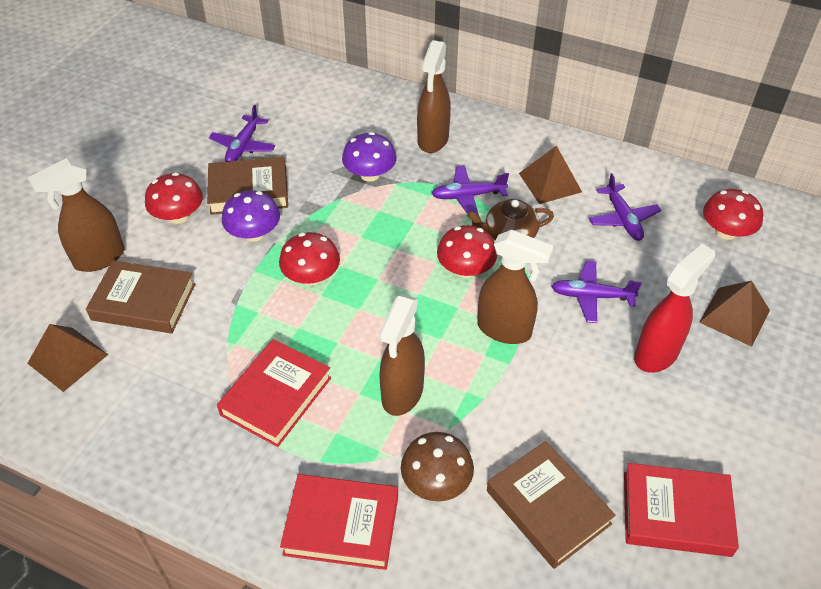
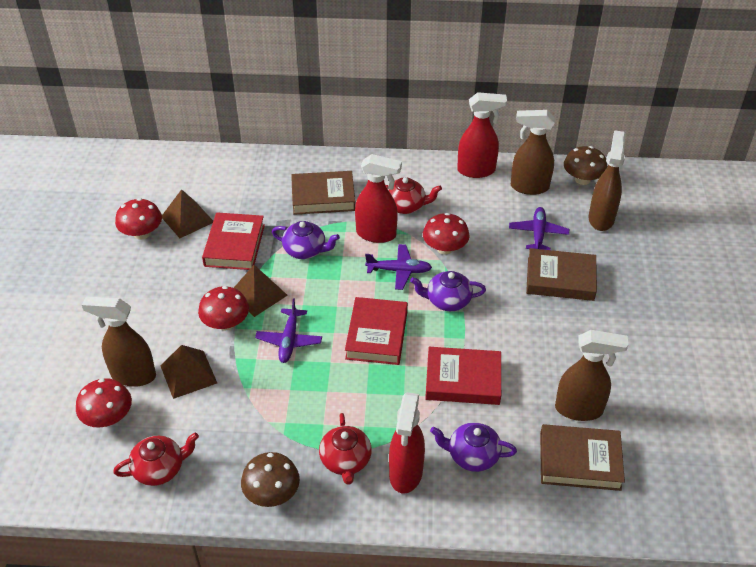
brown mushroom: [401,432,474,501] = 1 -> [241,452,300,507] [564,146,608,185] = 2
brown teapot: [467,199,554,241] = 1 -> none = 0
purple mushroom: [222,190,280,242] [342,132,397,182] = 2 -> none = 0
purple plane: [209,105,275,162] [431,166,509,215] [551,261,642,323] [589,173,661,241] = 4 -> [255,298,322,363] [365,244,432,290] [509,207,569,250] = 3
purple teapot: none = 0 -> [272,221,340,259] [410,271,486,311] [430,422,517,472] = 3
red spray bottle: [634,243,715,373] = 1 -> [355,154,402,243] [389,392,425,493] [457,92,507,178] = 3
red teapot: none = 0 -> [113,433,199,486] [319,413,372,485] [385,177,442,214] = 3

